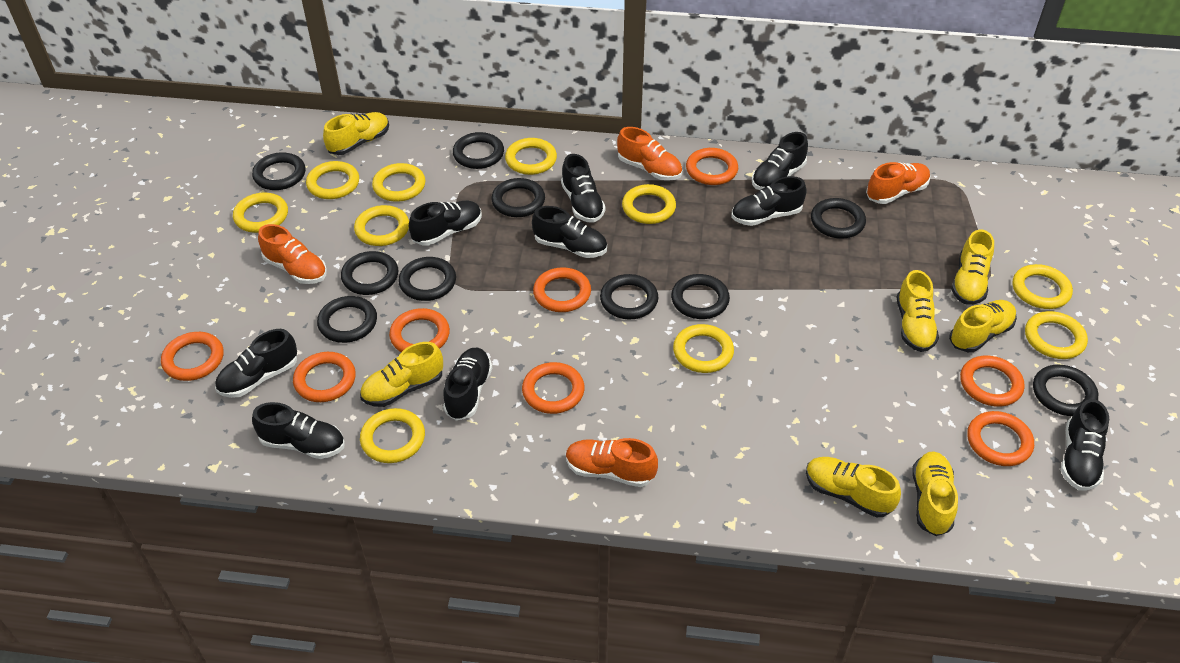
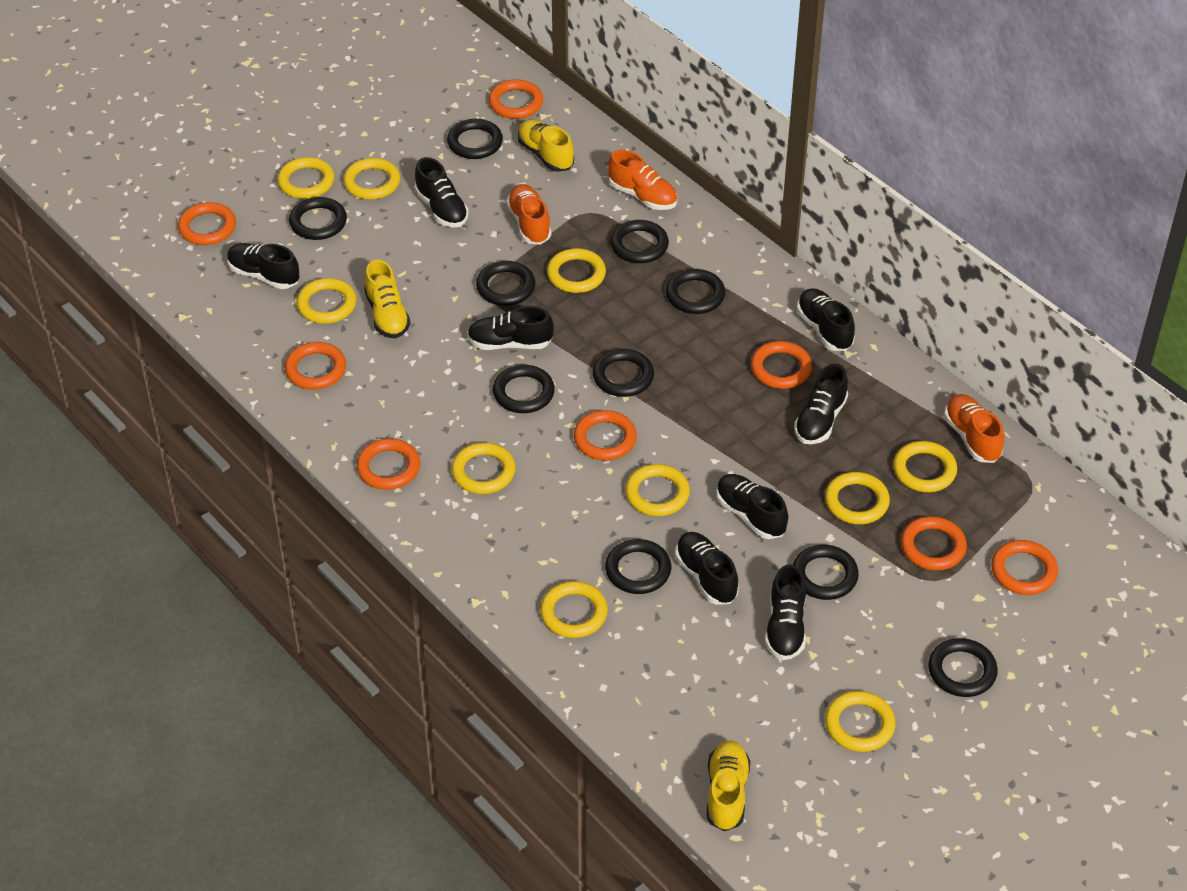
black shoe: [215,329,297,398] [252,402,345,459] [409,201,482,246] [443,348,492,421] [532,206,607,258] [561,154,605,223] [731,176,807,226] [752,132,808,190] [1061,399,1109,490] = 9 -> [227,243,299,289] [415,157,469,227] [467,306,554,350] [675,532,739,605] [716,474,788,539] [765,564,806,660] [794,364,848,444] [797,288,855,351] = 8
orange shoe: [258,224,327,284] [566,438,658,487] [617,127,682,181] [866,162,930,204] = 4 -> [506,184,552,245] [608,150,677,210] [944,394,1004,463] = 3
yellow shoe: [323,112,389,155] [360,342,443,407] [806,457,901,517] [897,270,939,352] [912,451,958,536] [949,300,1017,352] [951,229,994,305] = 7 -> [364,260,410,338] [518,119,574,172] [707,741,751,831] = 3

